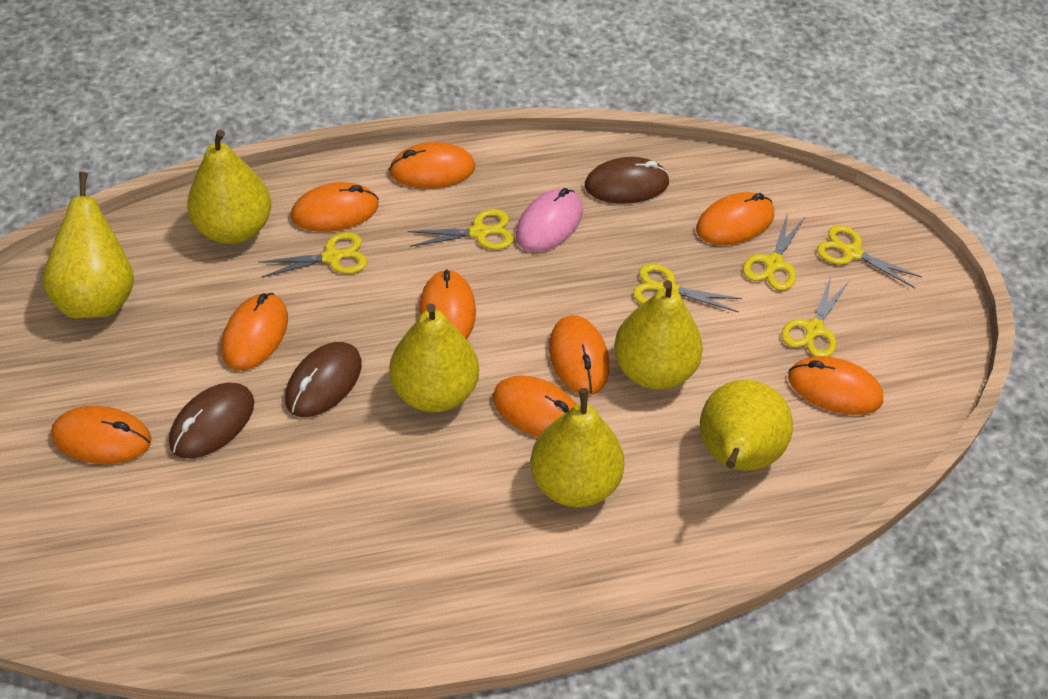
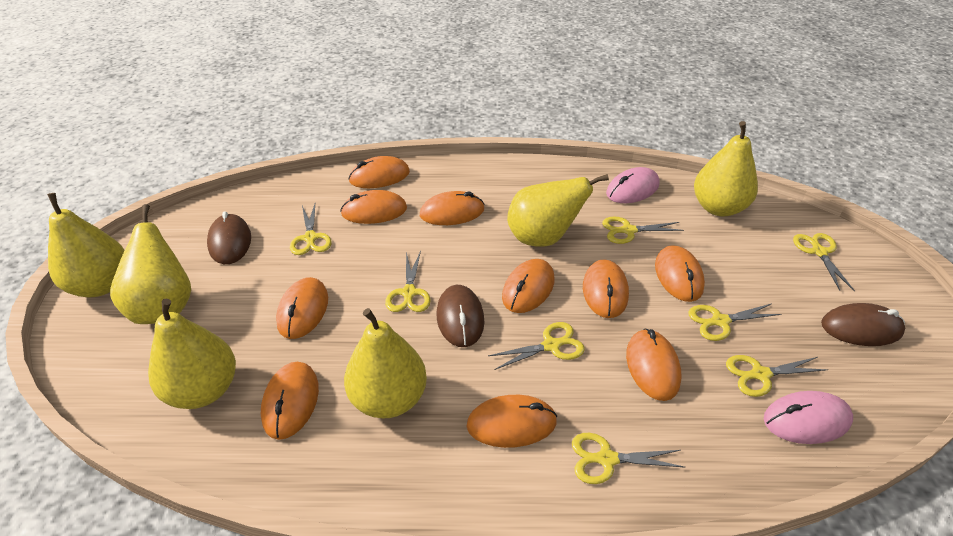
orange mouse: [51,406,152,464] [222,293,288,371] [291,182,379,232] [389,142,475,189] [419,269,476,339] [493,375,577,437] [549,315,609,395] [696,192,774,245] [788,356,883,415] = 9 -> [261,362,319,440] [276,277,328,339] [340,190,407,224] [348,156,410,188] [420,191,484,225] [466,395,557,448] [502,259,554,313] [583,259,629,318] [626,329,682,401] [655,245,705,302] = 10
pink mouse: [516,188,583,252] = 1 -> [606,167,660,203] [764,391,853,444] = 2
yellow scissors: [258,232,368,278] [408,209,514,250] [633,264,742,312] [743,213,805,291] [782,276,849,357] [817,225,922,288] = 6 -> [290,204,331,255] [385,251,431,312] [488,322,585,370] [572,433,684,484] [602,216,684,244] [689,304,781,341] [726,355,829,397] [793,233,855,292] = 8

